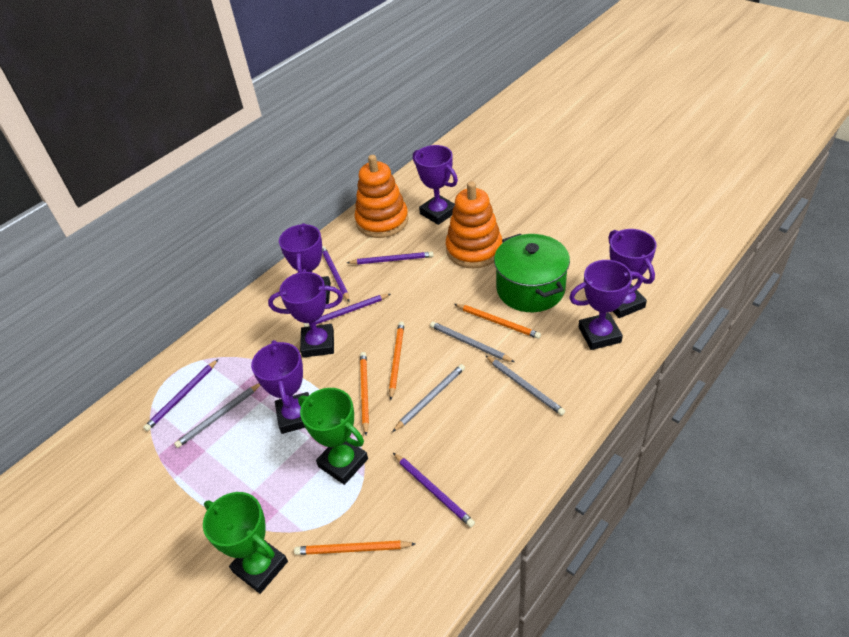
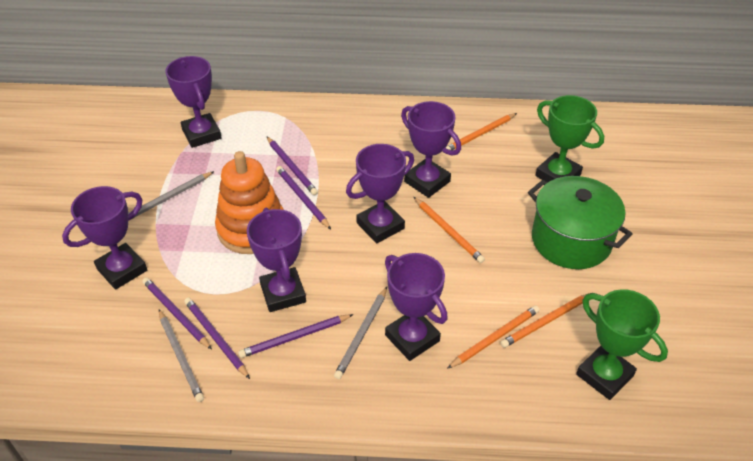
grey pencil: [174,383,260,448] [392,364,465,432] [430,322,515,362] [485,355,565,416] = 4 -> [128,171,214,219] [159,309,204,402] [334,287,387,379] = 3
orange stacking toy: [354,155,409,238] [446,181,502,268] = 2 -> [215,151,284,254] = 1

